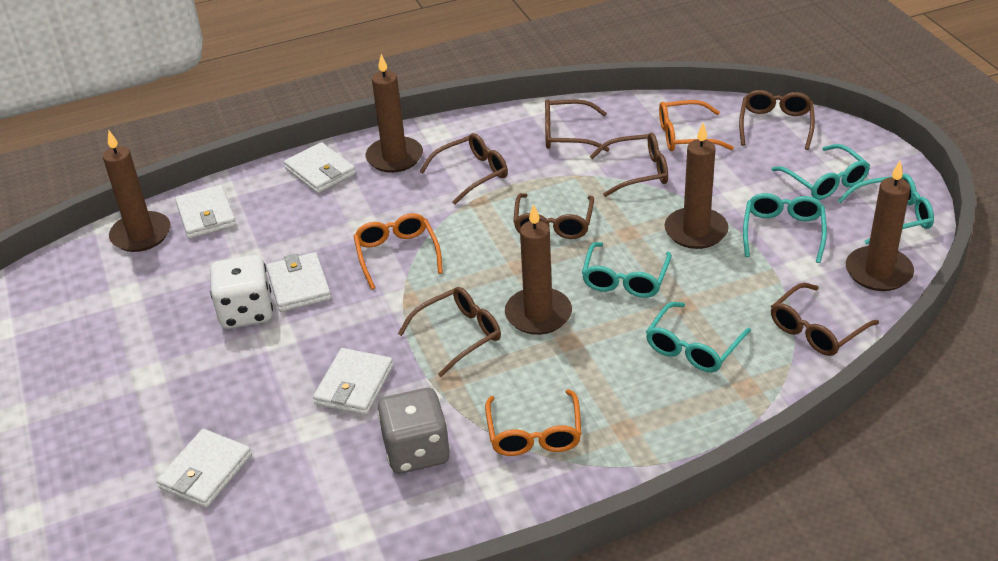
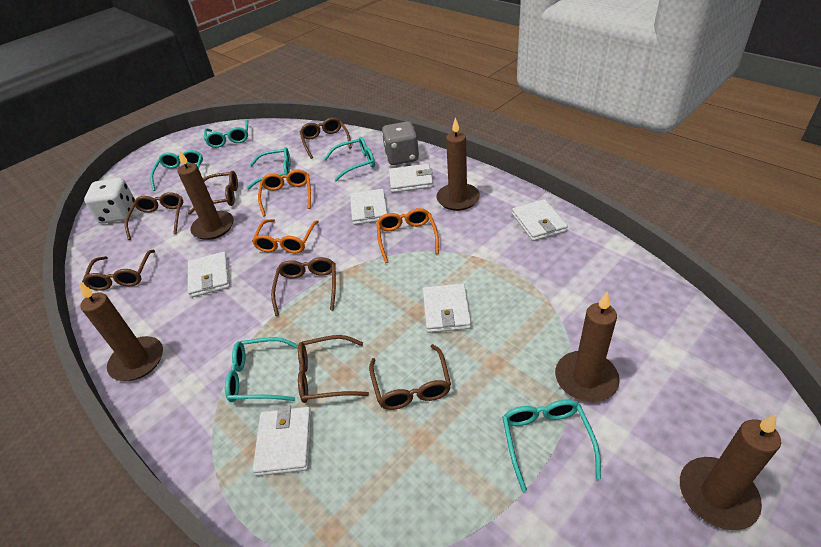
turquoise glasses: [582,242,672,298] [646,302,751,372] [743,193,827,263] [771,144,870,200] [837,174,934,245] = 5 -> [150,150,203,191] [204,120,248,148] [225,337,298,402] [247,147,291,189] [324,137,375,181] [502,399,601,492] = 6
white wallet: [157,429,252,508] [175,185,236,239] [266,252,331,312] [284,142,356,193] [313,348,393,415] = 5 -> [188,252,230,298] [253,406,312,476] [350,189,387,225] [389,164,433,193] [423,283,471,333] [512,199,568,241] = 6

